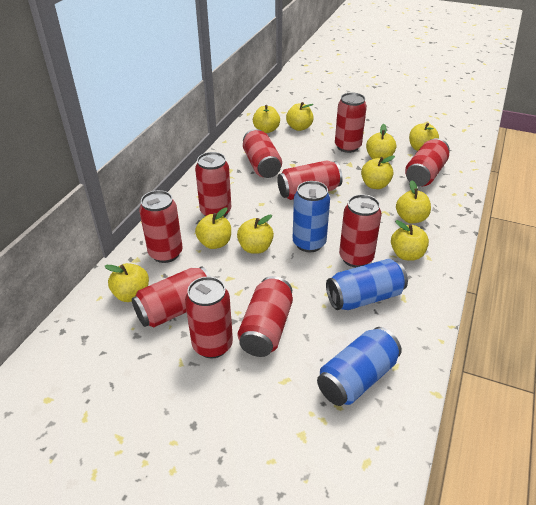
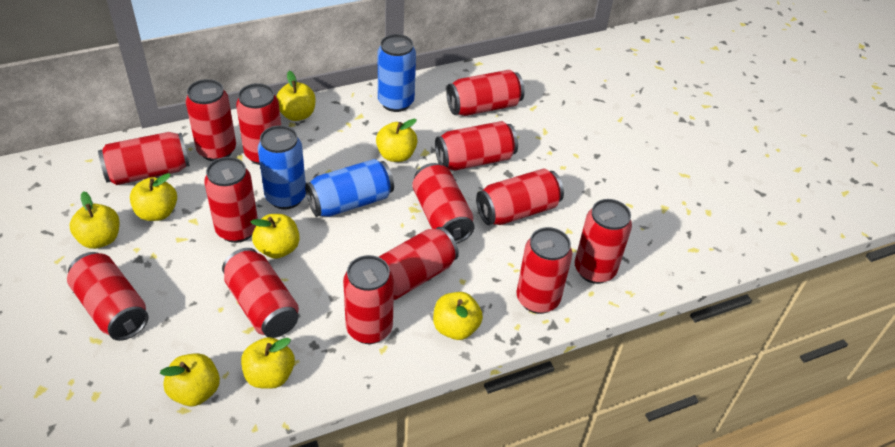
red can: [132,267,211,327] [139,190,183,263] [185,276,233,358] [195,152,231,217] [238,276,293,357] [243,129,282,178] [277,160,343,200] [335,92,367,153] [339,194,382,268] [405,138,450,186] = 10 -> [67,252,148,341] [98,132,190,185] [186,79,236,161] [204,157,258,243] [222,248,299,338] [236,83,281,165] [343,255,394,344] [379,227,459,300] [412,163,475,244] [435,121,518,171] [446,70,525,116] [476,168,564,225] [516,227,572,314] [575,199,632,284] = 14
yellow apple: [105,263,149,302] [195,207,231,249] [237,215,274,254] [253,105,280,133] [286,102,314,131] [361,156,395,189] [366,124,396,159] [391,220,429,261] [396,180,431,223] [409,123,439,151] = 10 -> [70,191,119,249] [130,173,177,221] [160,353,220,406] [241,337,295,389] [251,214,300,259] [276,71,315,121] [376,119,418,162] [433,292,483,340] = 8

